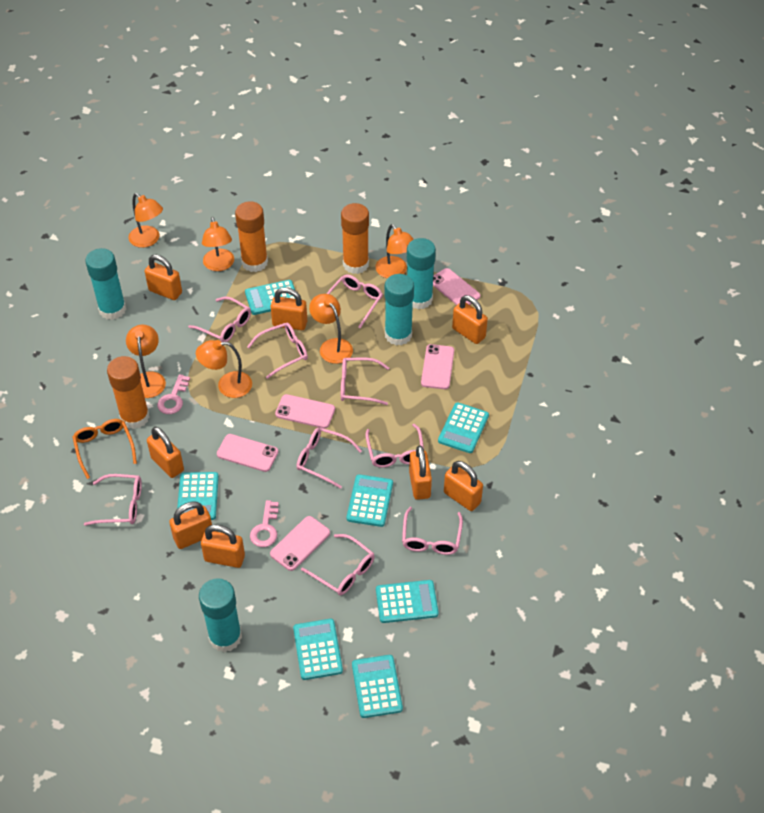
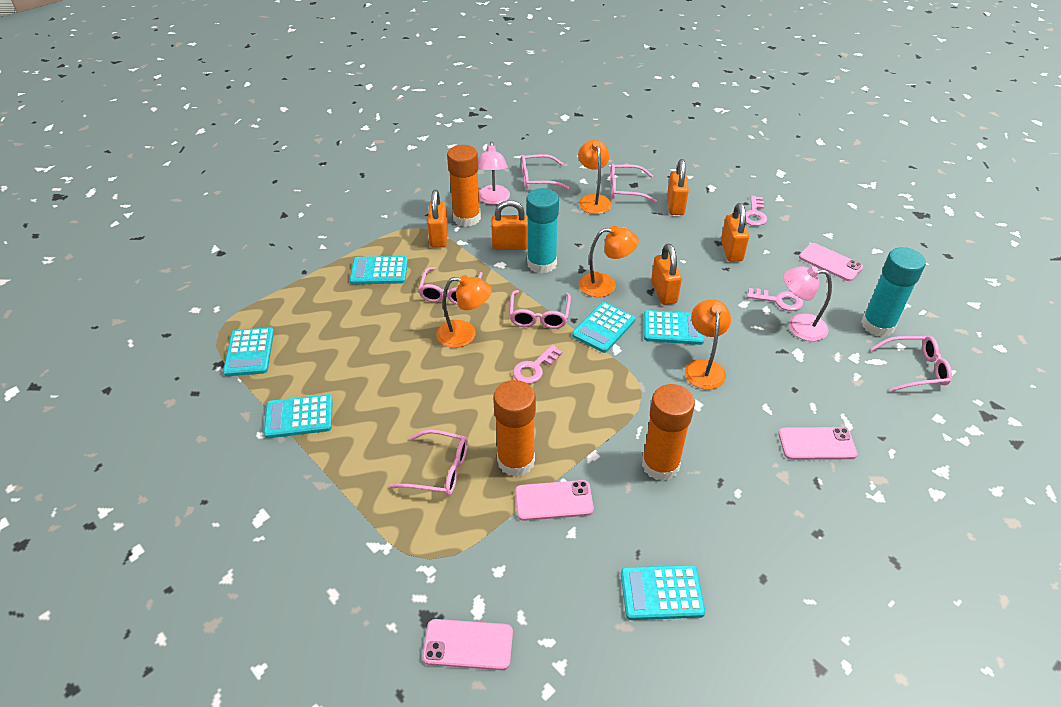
orange glasses: [72,419,137,479] = 1 -> none = 0
orange lamp: [126,325,166,398] [128,193,163,248] [196,340,252,398] [202,217,234,271] [309,294,353,364] [375,224,414,278] = 6 -> [436,275,492,348] [578,140,612,214] [579,226,639,297] [685,300,731,390] = 4
orange padlock: [145,254,182,300] [147,427,184,478] [169,502,212,549] [201,524,245,568] [271,287,307,330] [409,445,432,500] [444,461,483,511] [452,295,488,344] = 8 -> [427,190,448,247] [491,200,528,250] [651,244,682,305] [667,159,689,215] [721,203,749,262] = 5
pink glasses: [84,474,142,526] [188,296,251,342] [247,323,308,379] [296,428,362,489] [301,534,375,595] [327,274,383,328] [341,358,389,405] [365,424,424,468] [402,507,463,555] = 9 -> [390,430,468,496] [418,267,483,305] [509,290,571,329] [521,154,569,190] [610,164,657,202] [871,336,952,392] = 6
pink key: [157,374,190,414] [250,500,279,547] = 2 -> [513,345,563,384] [746,196,767,226] [747,288,803,311] = 3
pink lamp: none = 0 -> [478,141,510,205] [783,266,832,341] = 2
pink phone: [217,434,278,472] [270,516,330,571] [275,394,335,428] [421,344,454,389] [433,268,481,305] = 5 -> [422,619,513,670] [515,480,594,521] [778,427,857,460] [799,243,863,281] = 4
turquoise calculator: [177,472,219,520] [245,280,295,315] [293,619,343,680] [347,474,393,527] [352,655,403,718] [376,580,438,623] [438,402,489,453] = 7 -> [223,327,274,376] [264,394,333,438] [350,256,408,285] [572,302,636,353] [621,565,706,620] [644,310,704,345] = 6
turquoise glue stick: [85,248,126,320] [199,578,242,652] [385,274,414,346] [407,238,436,309] = 4 -> [526,188,559,273] [861,247,926,337] = 2

